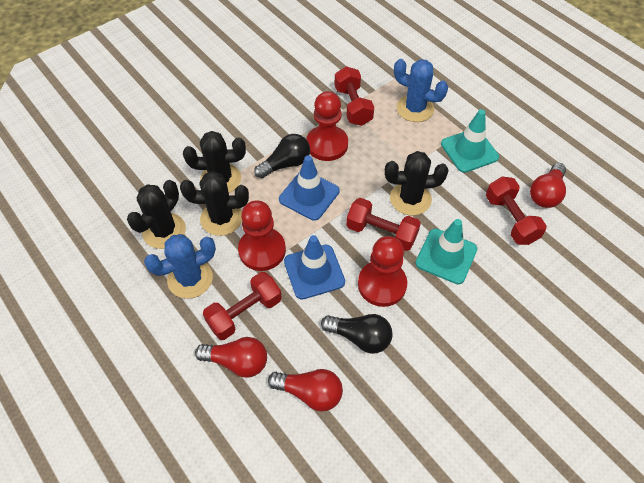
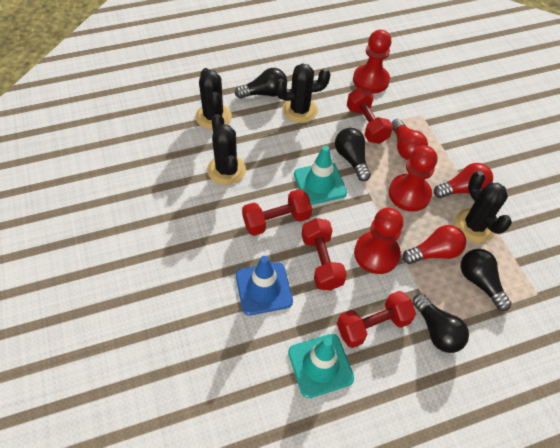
black light bulb: [254,134,310,178] [321,314,393,354] = 2 -> [235,68,287,99] [335,128,371,181] [412,294,469,353] [461,249,512,311] = 4
blue cactus: [144,234,216,299] [394,59,448,122] = 2 -> none = 0
blue traffic cone: [279,155,339,221] [284,235,345,300] = 2 -> [236,256,293,315] = 1

